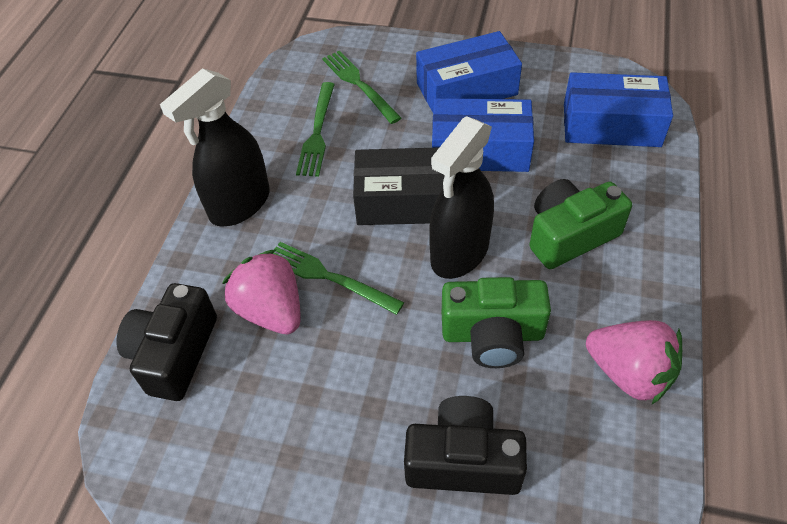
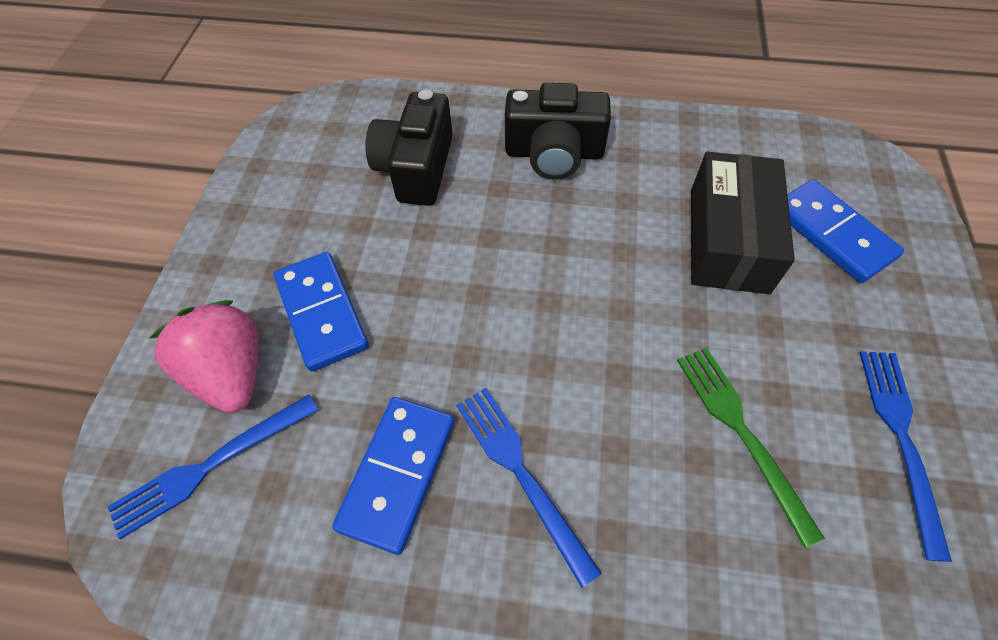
black spray bottle: [160,68,270,226] [429,116,494,279] = 2 -> none = 0
blue box: [416,31,522,112] [432,98,534,172] [564,72,673,147] = 3 -> none = 0
blue domino: none = 0 -> [274,252,369,371] [332,397,454,555] [788,179,904,283] = 3
blue fork: none = 0 -> [107,395,319,539] [456,388,602,588] [860,351,952,562] = 3
green camera: [442,277,551,368] [529,179,632,269] = 2 -> none = 0
green fork: [273,242,404,315] [296,82,335,177] [322,51,401,124] = 3 -> [677,347,824,548] = 1
pink strawberry: [222,249,301,334] [586,320,682,405] = 2 -> [150,300,259,413] = 1

